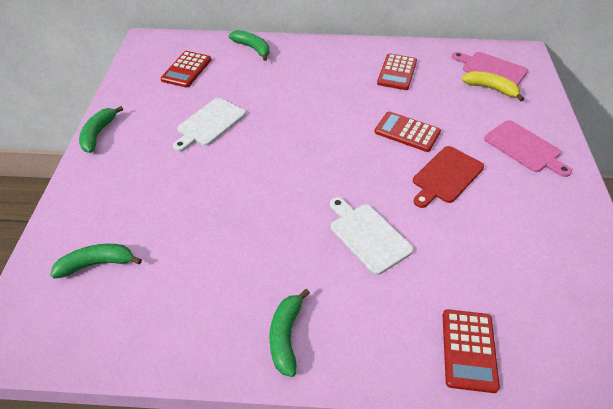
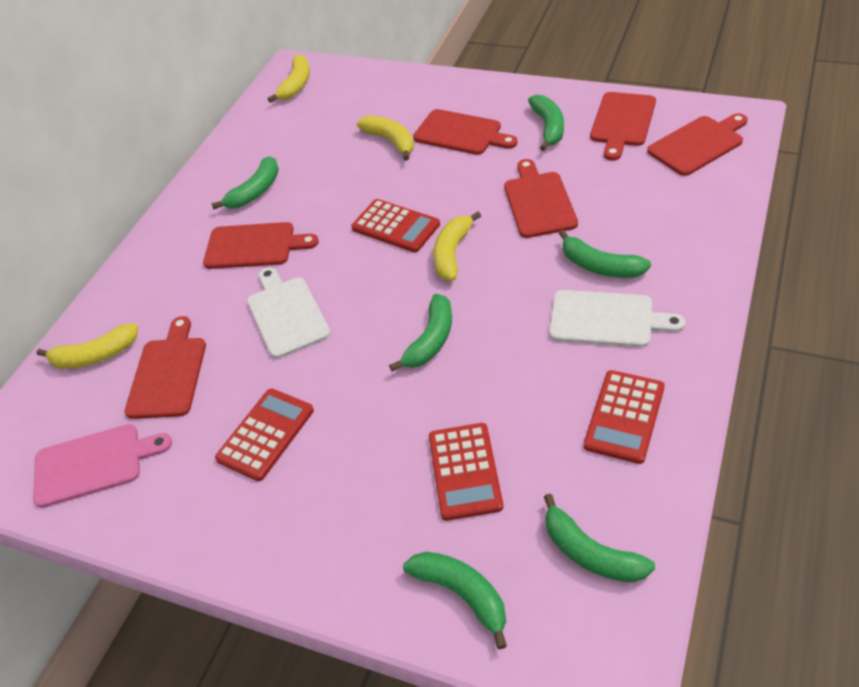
green banana: [50,244,142,278] [79,106,123,153] [229,30,269,61] [269,289,310,377] = 4 -> [211,156,279,209] [389,294,452,372] [403,552,507,649] [528,95,564,151] [544,494,655,583] [559,230,651,278] = 6
pink cutting board: [452,52,528,85] [484,120,572,177] = 2 -> [33,424,172,508] = 1
red cutting board: [413,146,484,208] = 1 -> [125,316,206,419] [203,222,319,269] [413,109,518,155] [504,159,578,238] [590,92,656,161] [647,113,748,176] = 6
yellow banana: [462,71,524,101] = 1 -> [37,323,138,369] [268,54,310,103] [357,115,414,161] [433,212,481,281] = 4

